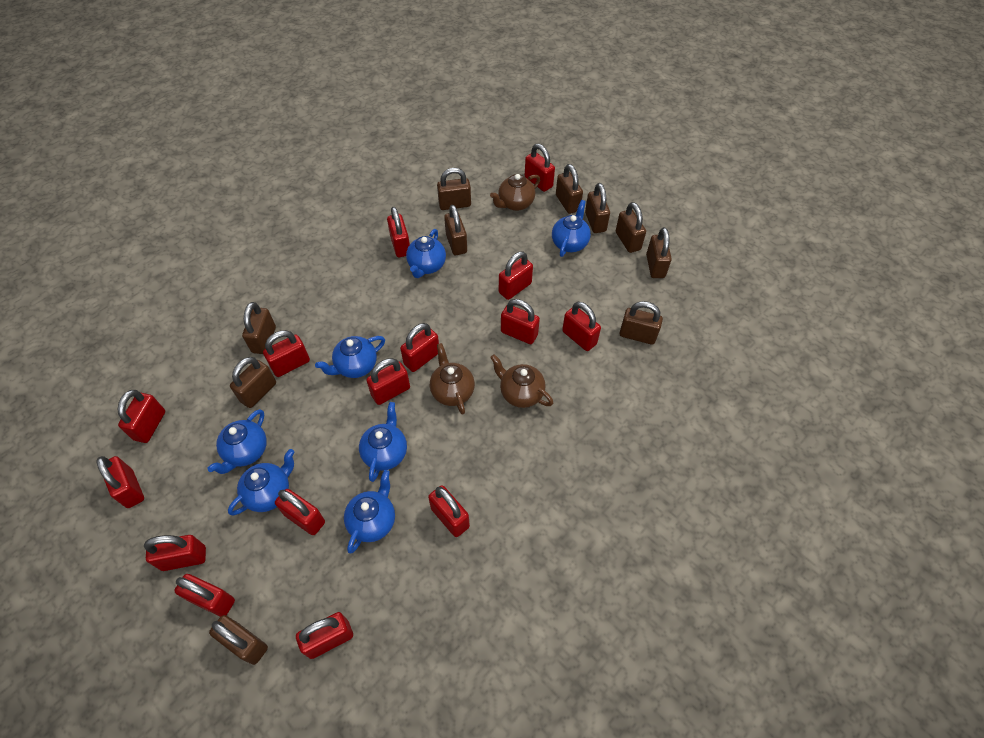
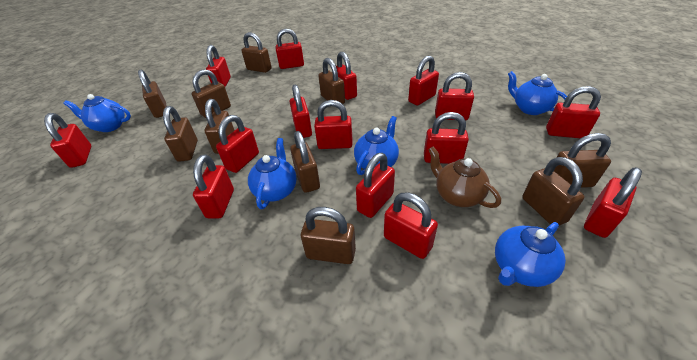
blue teapot: [207,409,267,474] [228,449,294,516] [315,336,385,378] [344,470,395,553] [359,402,407,482] [406,229,446,278] [552,200,591,257] = 7 -> [63,94,131,132] [248,138,297,209] [354,116,399,175] [495,222,566,287] [508,71,567,115] = 5
brown teapot: [430,343,475,415] [490,174,540,211] [490,354,553,408] = 3 -> [428,147,501,208] = 1

